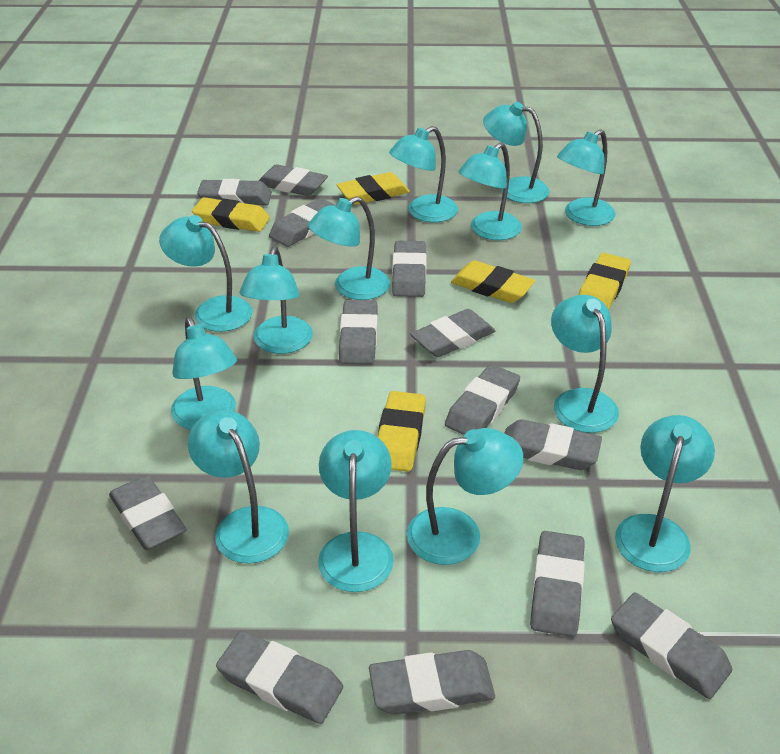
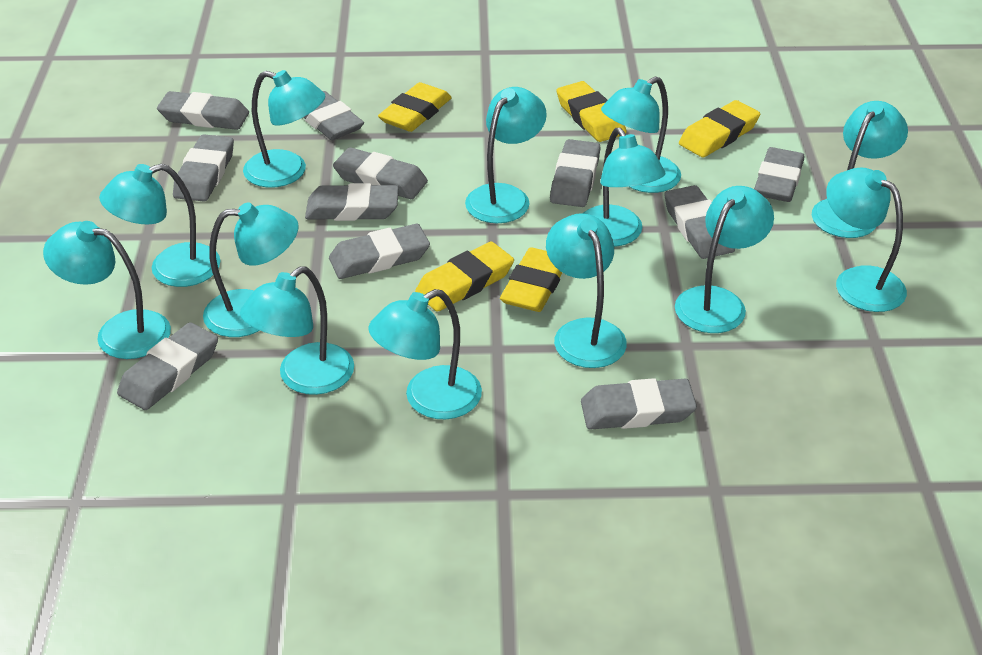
grey eraser: [109,475,187,550] [197,179,272,205] [216,631,343,724] [259,164,328,196] [269,198,335,247] [339,300,378,364] [369,650,495,715] [392,241,427,297] [410,309,495,357] [445,364,520,435] [505,419,602,470] [530,531,585,637] [611,592,732,699] = 13 -> [117,322,218,410] [157,91,249,130] [173,134,234,202] [303,91,364,140] [305,183,399,221] [329,223,430,279] [333,147,428,199] [550,139,600,207] [581,378,697,430] [664,185,735,259] [754,147,804,202] = 11

